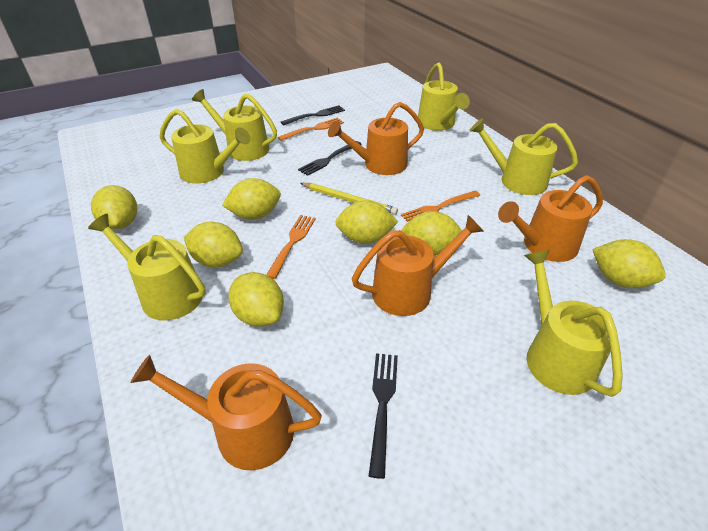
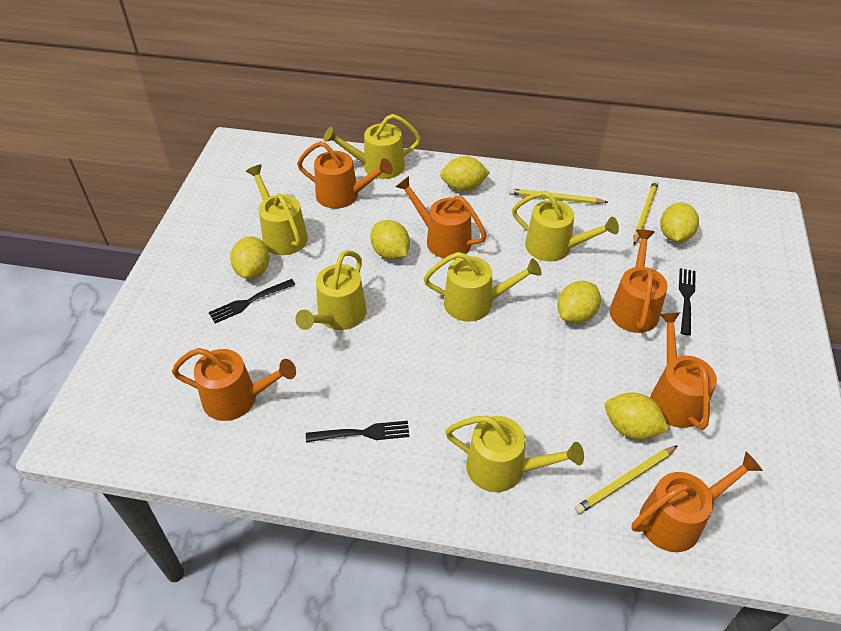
orange fork: [266,215,316,279] [278,118,344,141] [401,191,480,222] = 3 -> none = 0
orange watering can: [131,355,322,470] [328,102,424,175] [352,215,484,316] [498,175,603,262] = 4 -> [172,348,296,421] [297,141,393,209] [396,176,486,258] [610,229,668,333] [632,452,763,552] [650,312,717,430] = 6
yellow lemon: [91,185,137,229] [184,222,243,267] [222,178,281,220] [228,272,284,326] [335,200,398,244] [402,211,462,256] [592,239,666,288] = 7 -> [230,236,270,279] [370,220,410,260] [440,156,490,191] [557,281,601,324] [605,393,670,440] [660,202,699,242] = 6
yellow pencil: [300,183,398,215] = 1 -> [509,188,608,204] [575,445,678,514] [633,181,659,245] = 3

